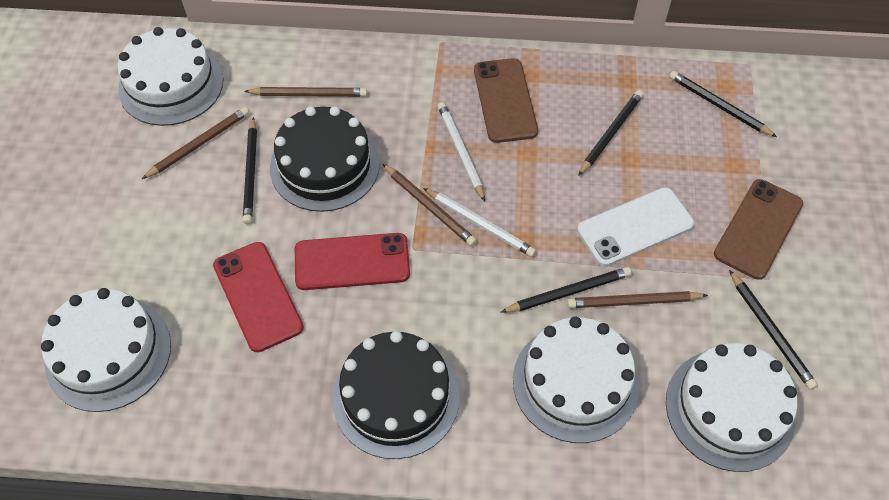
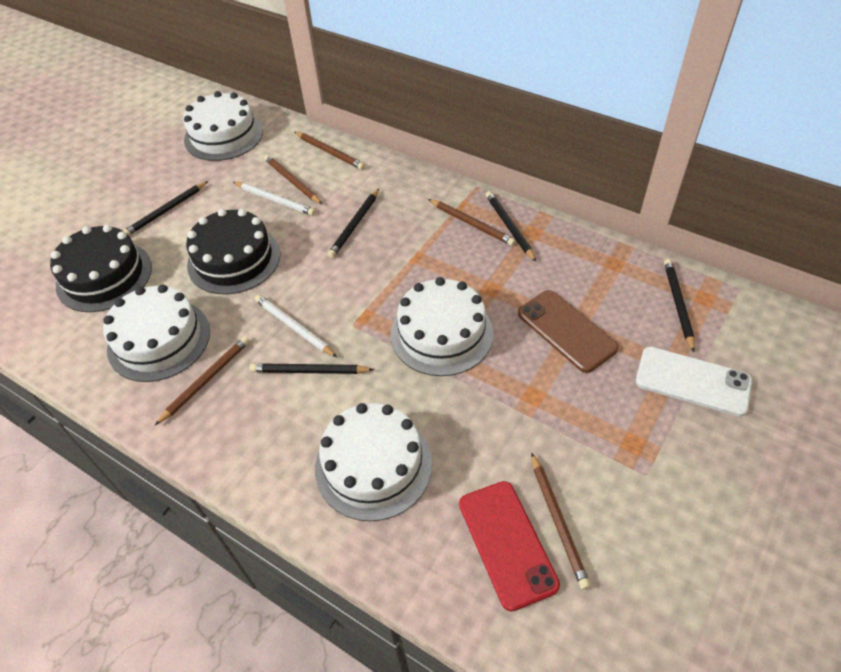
brown pencil: [142,107,249,179] [244,87,367,97] [383,164,477,246] [567,291,708,308] = 4 -> [155,336,250,425] [264,155,323,205] [295,132,365,170] [428,199,515,246] [531,452,591,590] = 5
brown phone: [474,58,538,143] [714,179,803,280] = 2 -> [518,290,619,373] = 1
red phone: [213,242,304,352] [295,233,410,290] = 2 -> [459,481,560,612] = 1

